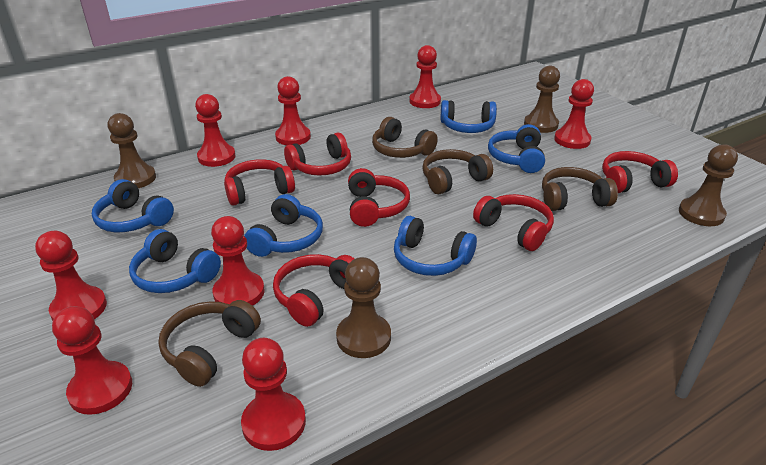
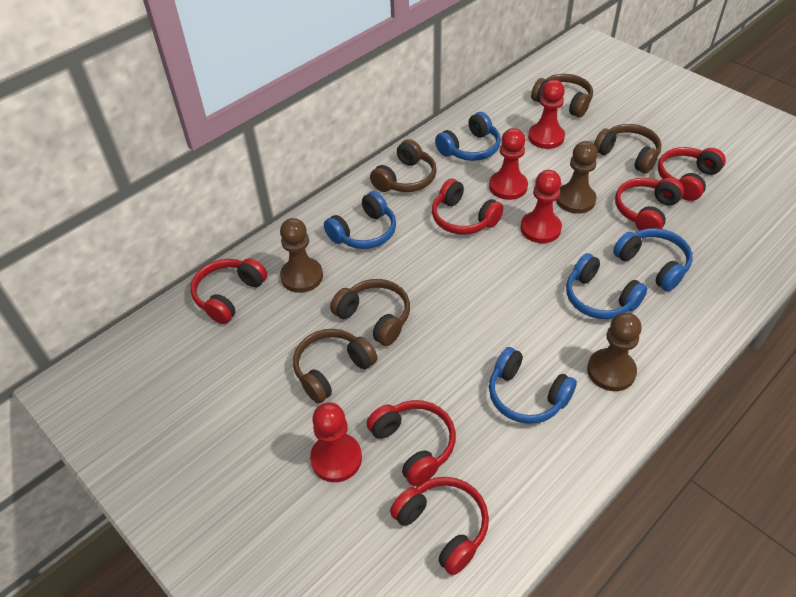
blue headphones: [92,179,174,232] [129,229,221,293] [244,194,323,257] [394,216,477,276] [441,100,497,133] [488,124,545,173] = 6 -> [324,191,396,249] [435,112,501,161] [489,347,577,424] [566,253,647,319] [613,228,693,291] = 5
brown headphones: [158,300,261,387] [372,117,438,158] [422,149,493,194] [542,167,618,211] = 4 -> [293,329,378,403] [330,279,410,346] [370,139,437,192] [531,74,593,118] [594,124,662,174] = 5
brown pawn: [108,113,156,188] [336,257,391,358] [524,66,560,133] [679,144,738,226] = 4 -> [280,218,323,293] [556,141,598,214] [587,312,642,391] = 3
red pawn: [35,231,107,321] [52,306,132,415] [195,94,236,167] [211,216,265,306] [241,338,306,451] [275,76,311,145] [409,45,441,108] [554,79,594,149] = 8 -> [310,402,362,482] [489,128,528,200] [521,170,562,243] [528,80,565,149] = 4

